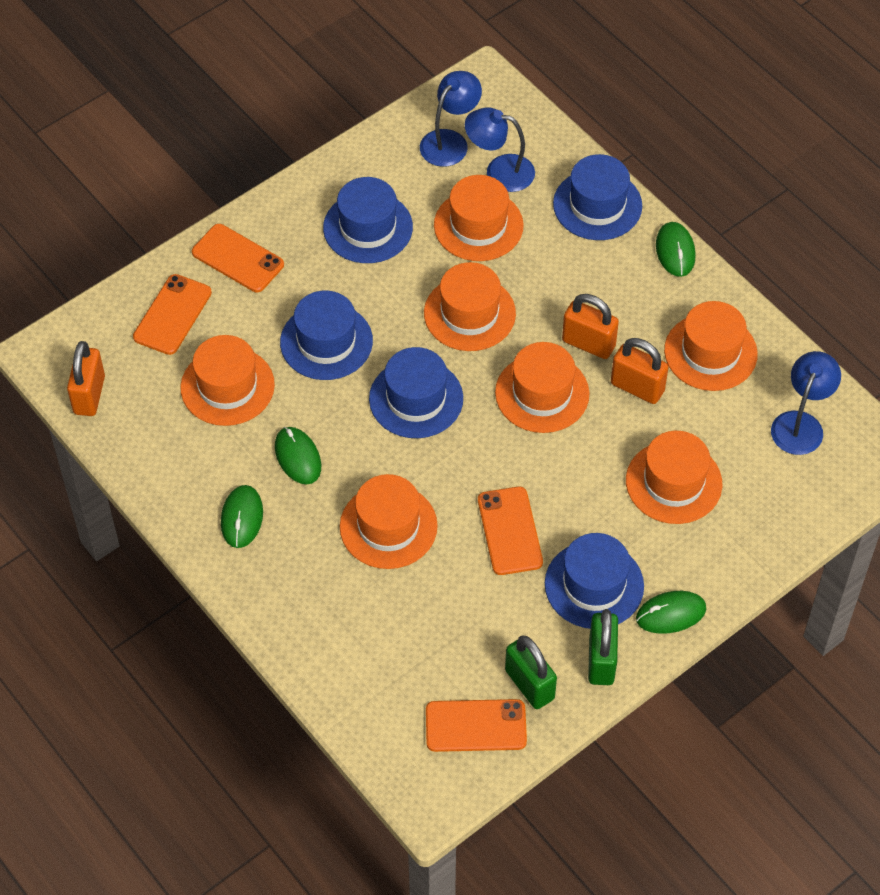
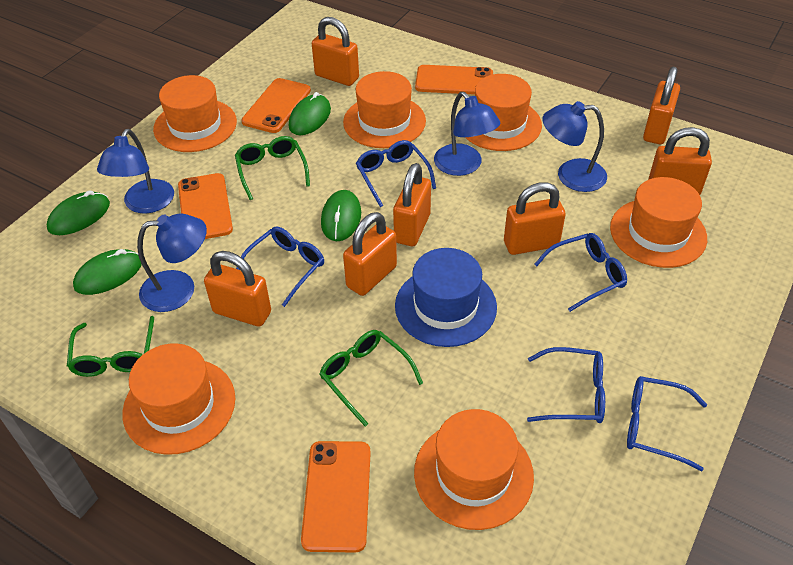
blue glasses: none = 0 -> [236,227,324,307] [356,140,436,207] [527,347,605,423] [534,233,627,312] [627,376,707,471] = 5
blue hat: [280,290,373,380] [323,177,413,263] [369,347,463,438] [545,533,644,629] [553,154,642,240] = 5 -> [395,248,497,347] = 1
blue lamp: [420,71,482,167] [465,107,535,192] [771,351,841,455] = 3 -> [97,129,174,213] [137,214,207,312] [434,92,501,176] [542,101,607,192] = 4
green glasses: none = 0 -> [67,316,154,377] [235,136,310,200] [319,330,423,427] = 3
green padlock: [505,635,557,709] [588,609,618,685] = 2 -> none = 0
orange hat: [180,335,275,426] [340,474,438,569] [424,262,516,351] [434,175,524,261] [495,342,589,433] [626,431,722,524] [664,301,758,391] = 7 -> [122,343,235,455] [153,75,237,152] [343,71,426,148] [414,409,534,530] [465,74,542,151] [610,177,707,268] = 6
orange padlock: [67,341,105,416] [562,294,619,359] [611,338,669,404] = 3 -> [204,251,271,327] [312,17,359,86] [343,212,397,296] [393,163,431,246] [504,182,566,255] [643,67,680,144] [648,127,712,195] = 7

